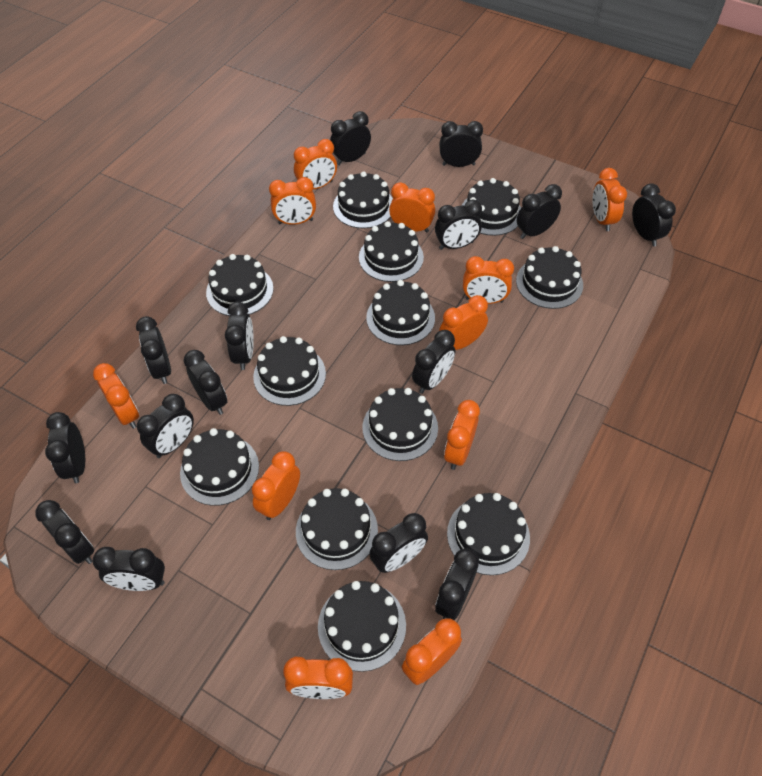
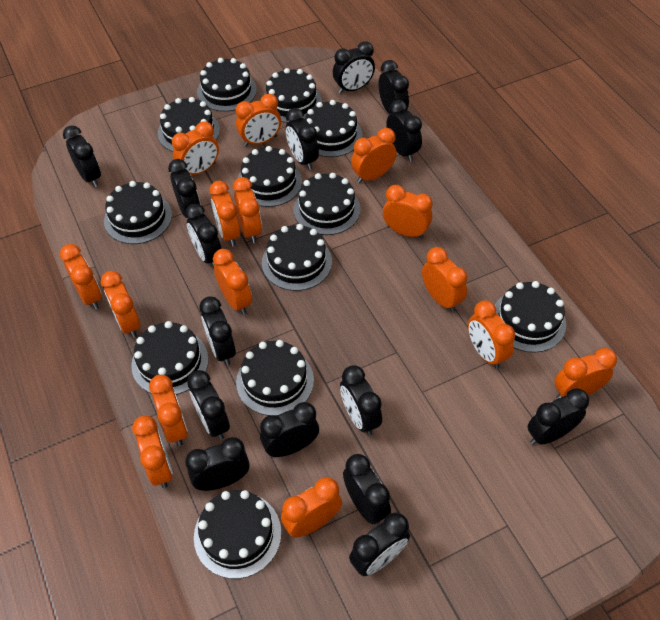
orange clock: [93,363,139,429] [252,451,300,520] [269,177,316,225] [283,657,353,699] [294,139,337,189] [389,182,435,233] [402,618,462,685] [439,295,488,350] [444,400,480,470] [463,256,514,304] [592,168,627,231] = 11 -> [60,244,102,310] [101,271,140,338] [132,416,173,488] [149,375,188,446] [172,121,219,175] [209,181,241,247] [213,249,252,315] [233,177,262,243] [236,94,281,147] [281,477,342,538] [351,128,397,183] [383,185,433,239] [422,247,468,312] [468,300,515,369] [554,348,617,399] = 15

